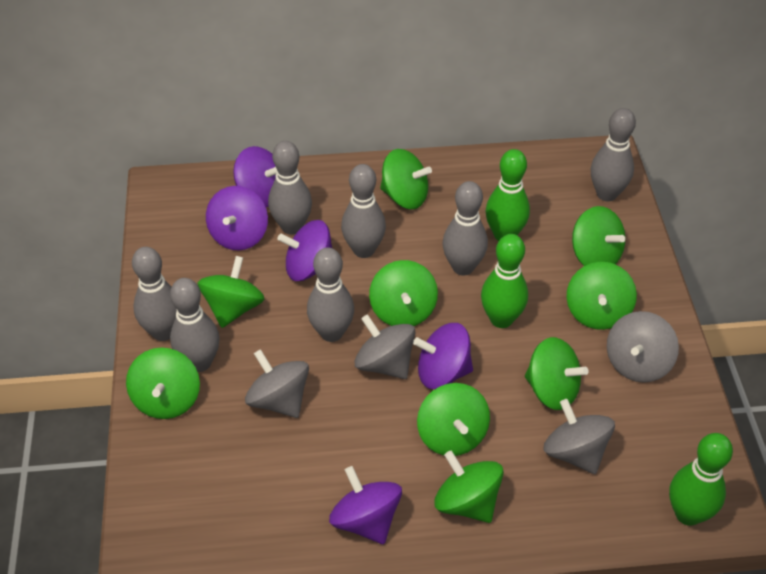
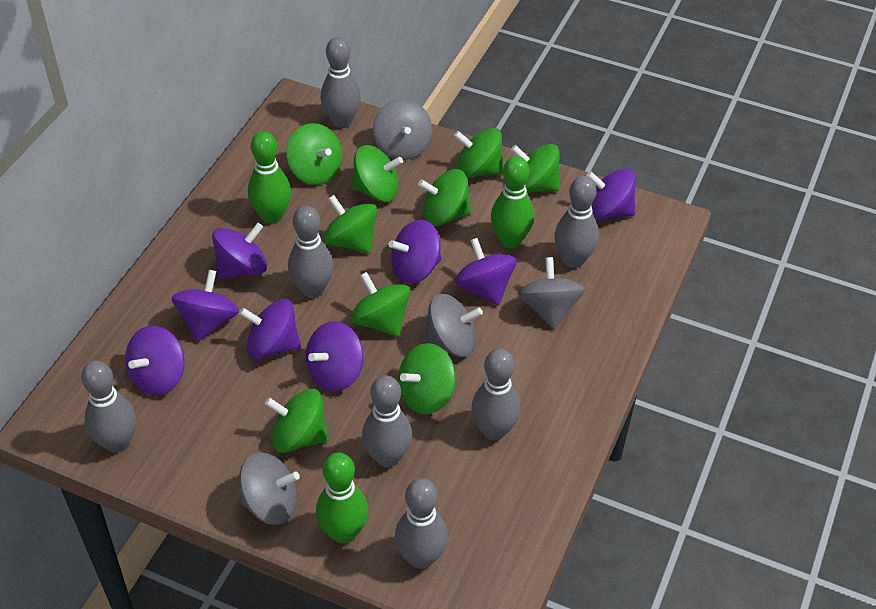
purple spinning top: [206,186,268,251] [233,146,277,207] [277,220,332,281] [329,466,402,544] [413,323,473,389] = 5 -> [125,326,185,396] [171,270,239,342] [212,223,267,279] [239,299,301,360] [306,321,363,392] [389,220,441,284] [455,238,517,306] [586,168,636,220] = 8

